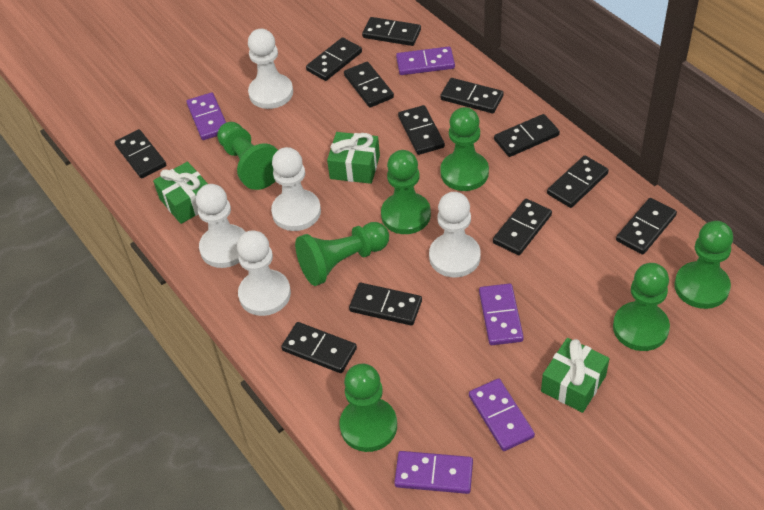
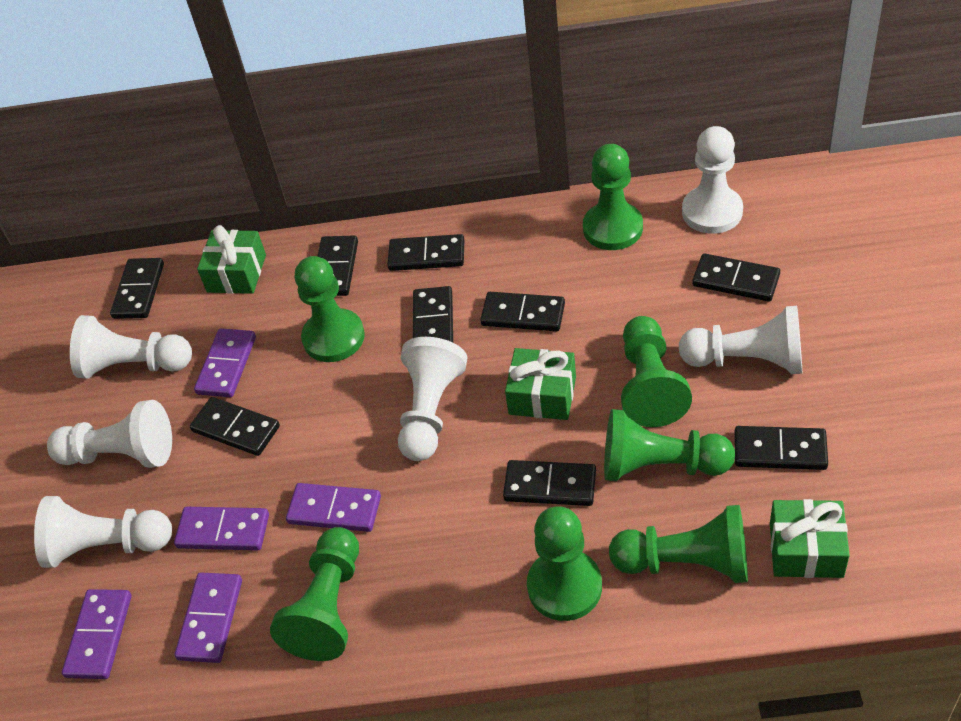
black domino: [115,129,166,179] [281,322,357,373] [306,37,362,81] [344,62,394,107] [349,283,422,326] [362,17,421,46] [398,105,445,155] [440,78,504,113] [493,199,552,255] [494,114,560,157] [547,155,609,208] [616,198,677,255] = 12 -> [110,258,164,319] [190,397,280,456] [317,236,358,296] [387,234,464,271] [413,286,453,342] [480,292,565,331] [503,460,596,506] [692,253,780,302] [734,426,828,470] = 9
white pawn: [196,184,245,268] [237,230,291,316] [248,29,293,109] [271,147,321,231] [429,192,481,277] = 5 -> [34,496,172,568] [47,400,172,468] [70,315,192,378] [398,337,468,461] [679,306,802,374] [682,126,743,234] = 6

